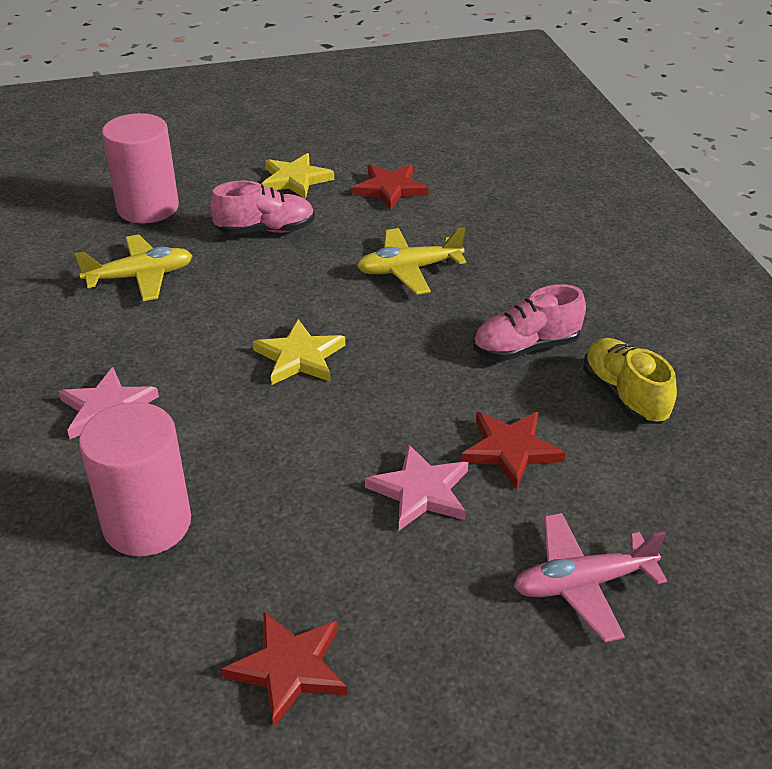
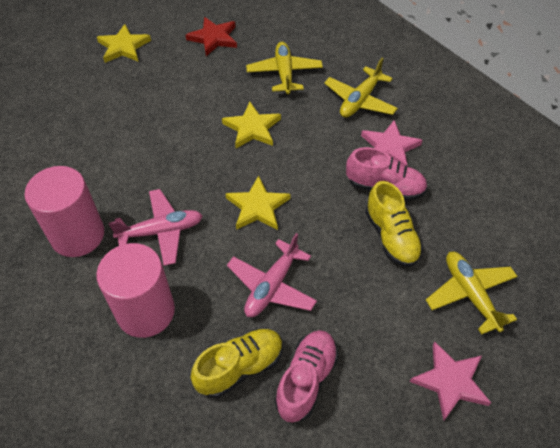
pink plane: [514,513,667,642] = 1 -> [109,189,203,266] [227,233,317,317] = 2
red star: [221,612,347,727] [352,165,429,210] [461,412,566,490] = 3 -> [186,17,237,56] = 1
yellow plane: [75,234,193,301] [357,228,466,295] = 2 -> [246,42,323,95] [324,58,398,118] [426,252,518,334] = 3
yellow shoe: [583,338,677,424] = 1 -> [191,329,283,398] [365,181,423,267] = 2
yellow star: [253,319,345,385] [262,153,334,199] = 2 -> [97,24,151,63] [222,102,281,148] [225,176,291,230] = 3

